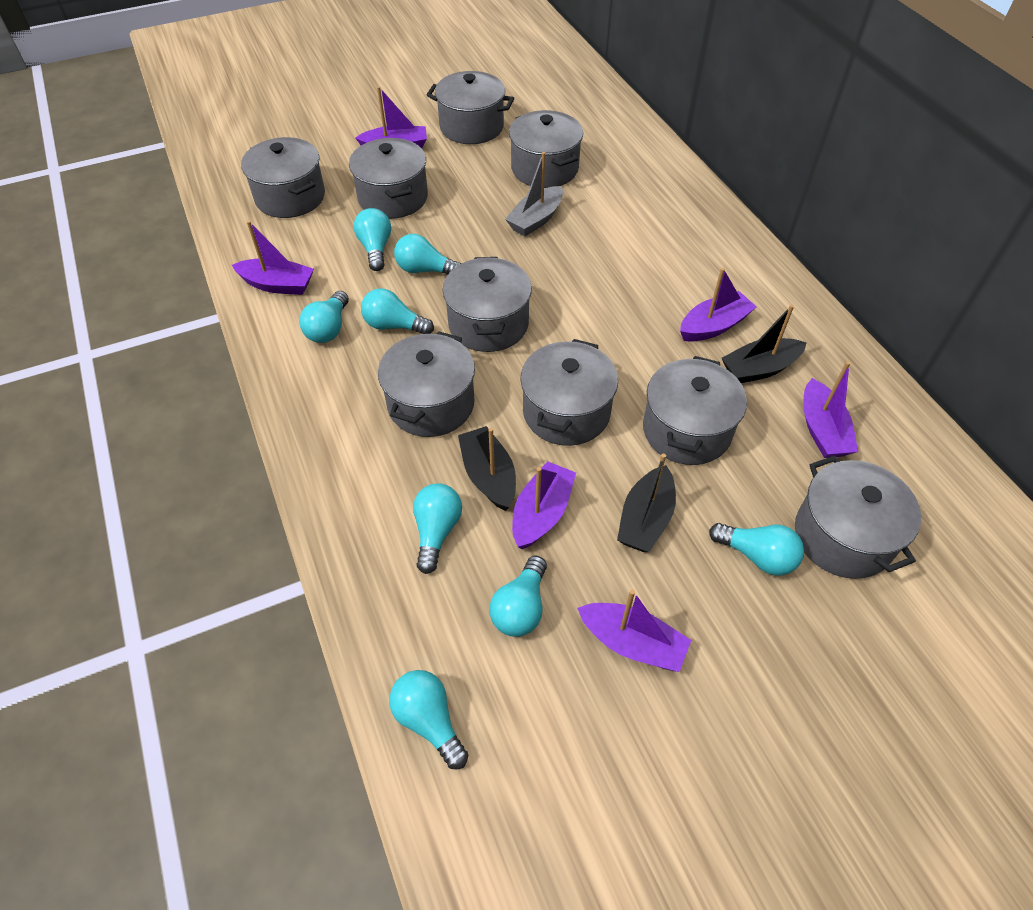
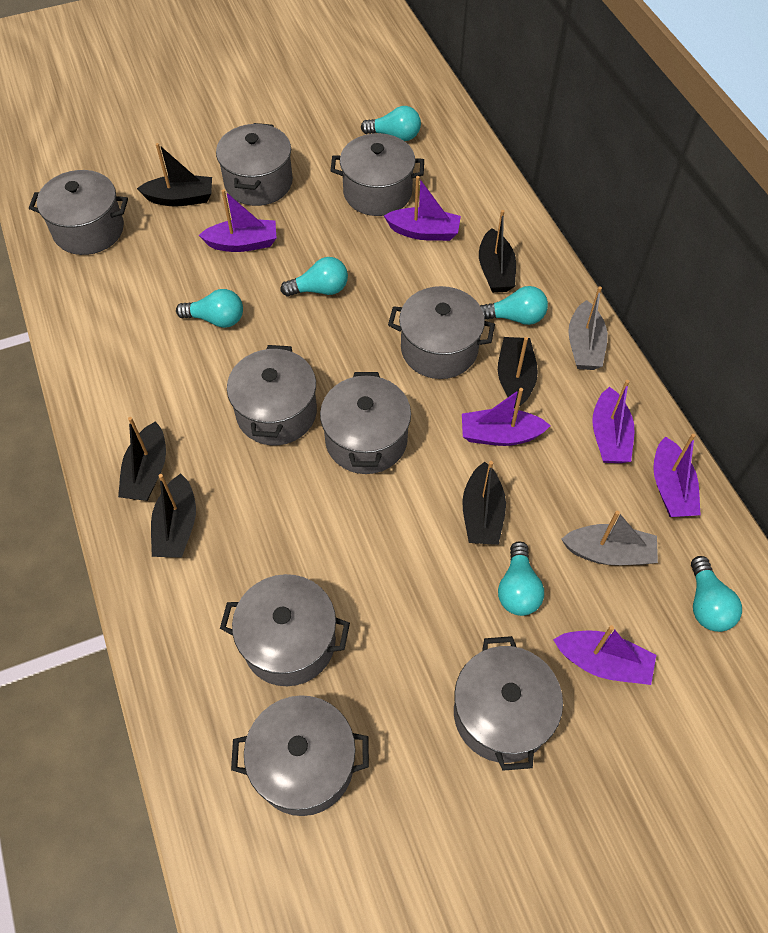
black boat: [458,426,516,511] [617,454,676,552] [722,304,806,383] = 3 -> [118,417,166,501] [137,143,212,206] [151,474,196,558] [462,461,506,545] [479,210,516,293] [498,337,538,408] = 6
grey boat: [505,152,563,236] = 1 -> [561,511,658,565] [568,286,608,370] = 2
turquoise light bulb: [299,291,349,343] [354,208,391,271] [361,288,434,334] [389,670,469,769] [394,234,461,275] [413,483,462,574] [489,555,547,637] [709,523,804,576] = 8 -> [176,289,243,328] [280,257,348,296] [361,106,421,141] [480,286,548,325] [498,541,544,616] [691,556,742,632] = 6

